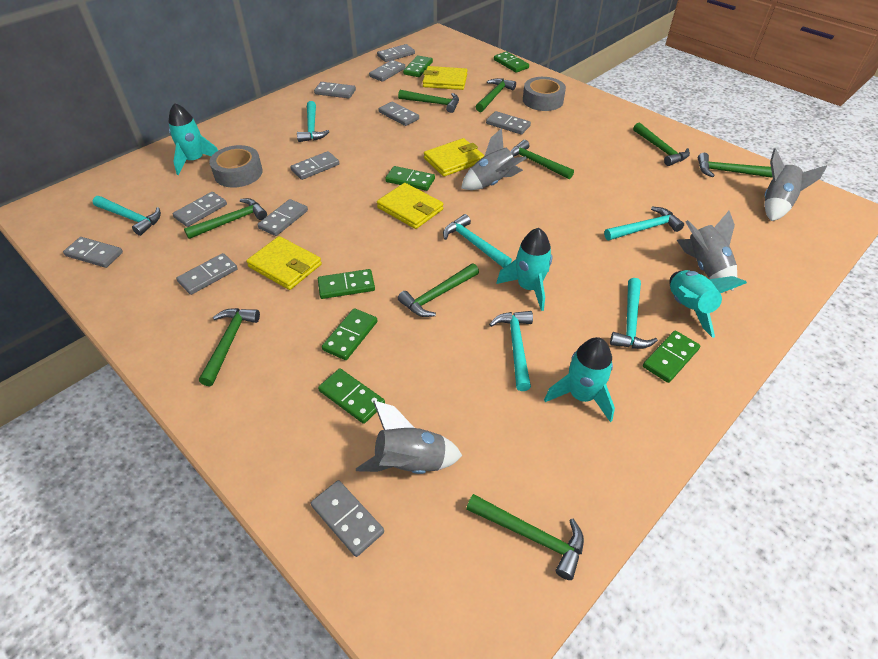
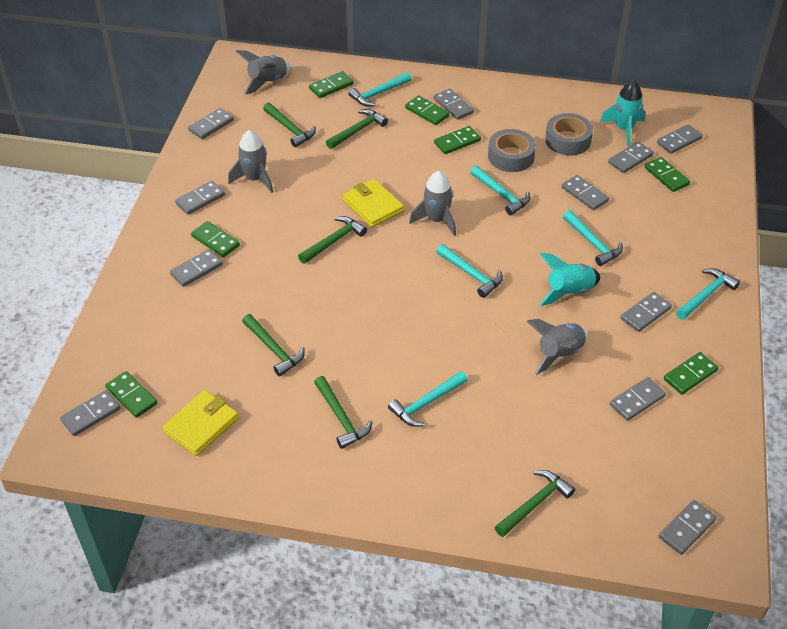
green hammer: [184,198,267,239] [199,308,260,386] [398,90,459,113] [398,264,479,317] [466,494,584,580] [476,78,516,112] [510,140,574,179] [633,122,690,166] [698,153,772,178] = 9 -> [242,314,305,376] [263,103,316,147] [298,216,367,264] [314,376,372,449] [326,109,388,149] [495,470,575,537] = 6
turquoise rocket: [169,103,218,175] [496,228,552,311] [544,337,615,422] [669,270,747,338] = 4 -> [539,253,600,306] [600,80,645,146] = 2
yellow wallet: [246,236,322,290] [377,183,443,229] [422,66,468,90] [424,138,484,177] = 4 -> [162,390,239,456] [343,179,404,227] = 2

